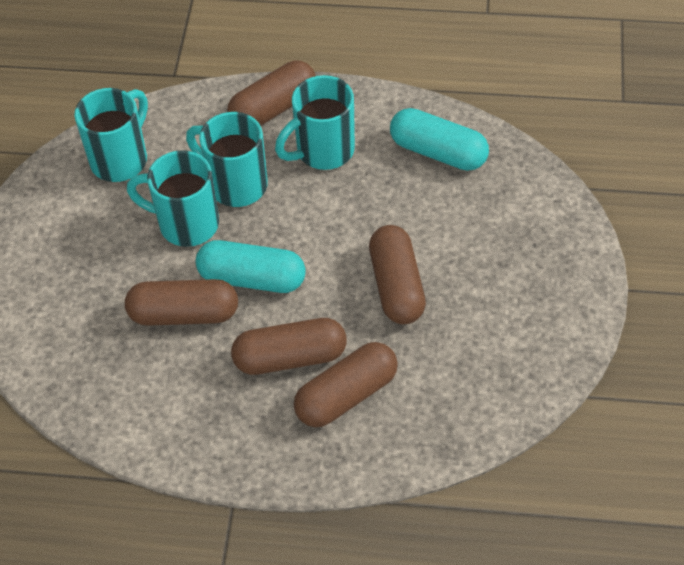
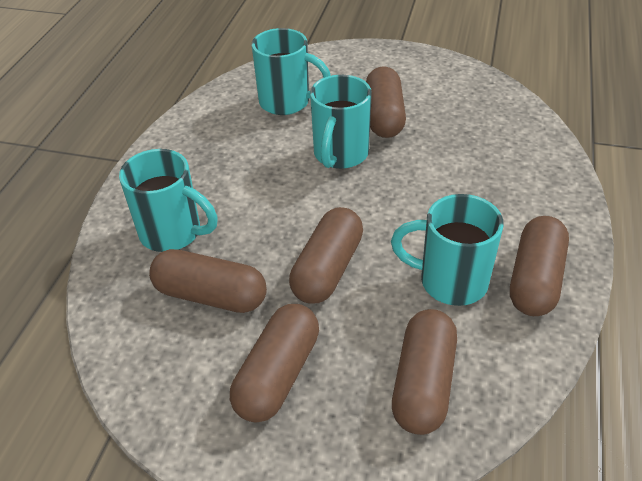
brown capsule: [125,279,238,326] [227,60,316,126] [231,318,347,375] [294,342,398,427] [369,225,426,324] = 5 -> [149,249,267,313] [230,304,319,423] [289,207,363,304] [366,66,406,138] [392,309,457,435] [510,216,569,316] = 6
turquoise capsule: [196,240,306,293] [390,108,489,171] = 2 -> none = 0

